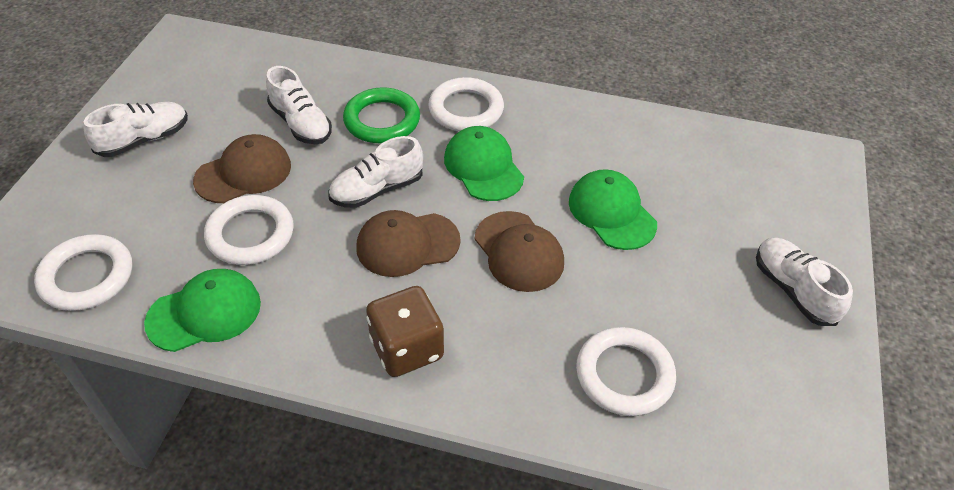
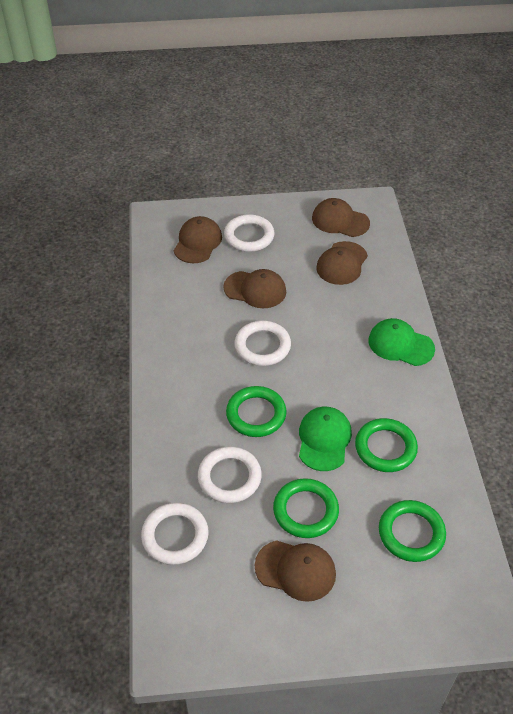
brown cap: [193,134,291,203] [356,210,461,277] [474,211,564,292] = 3 -> [174,216,222,263] [223,269,286,308] [255,540,336,602] [312,198,370,237] [316,241,368,285] = 5
brown dice: [366,286,444,377] = 1 -> none = 0
green cap: [144,269,261,352] [444,126,524,201] [569,169,657,250] = 3 -> [299,407,352,471] [368,318,435,366] = 2
green ring: [343,87,420,143] = 1 -> [226,386,287,437] [273,478,339,538] [355,418,418,472] [379,500,446,562] = 4
white shoe: [83,102,188,157] [266,66,332,144] [328,136,423,208] [756,238,853,326] = 4 -> none = 0

